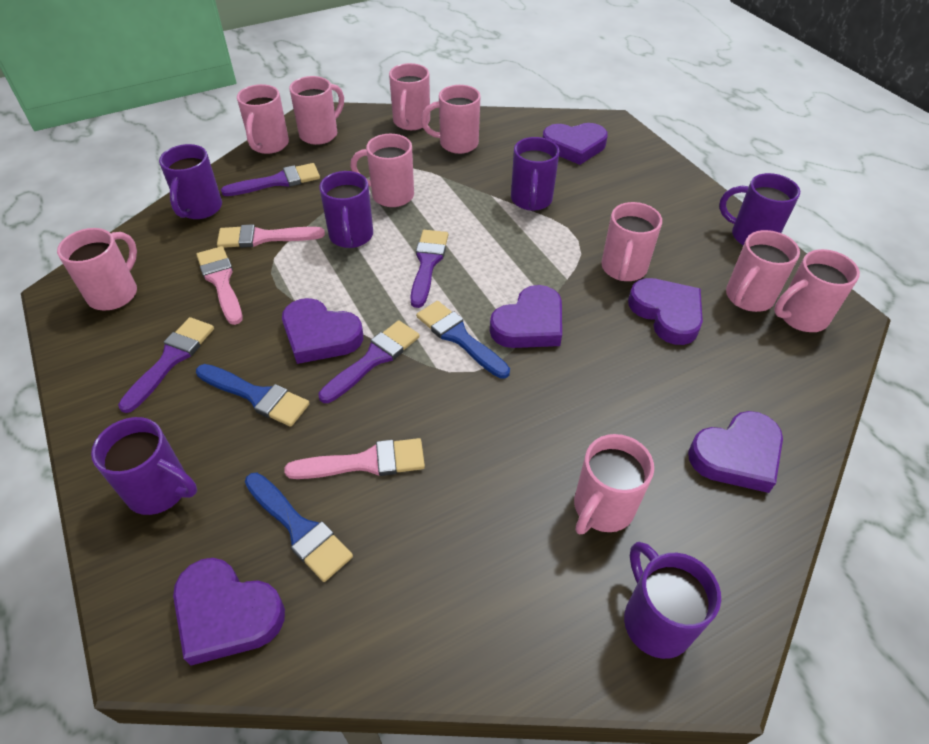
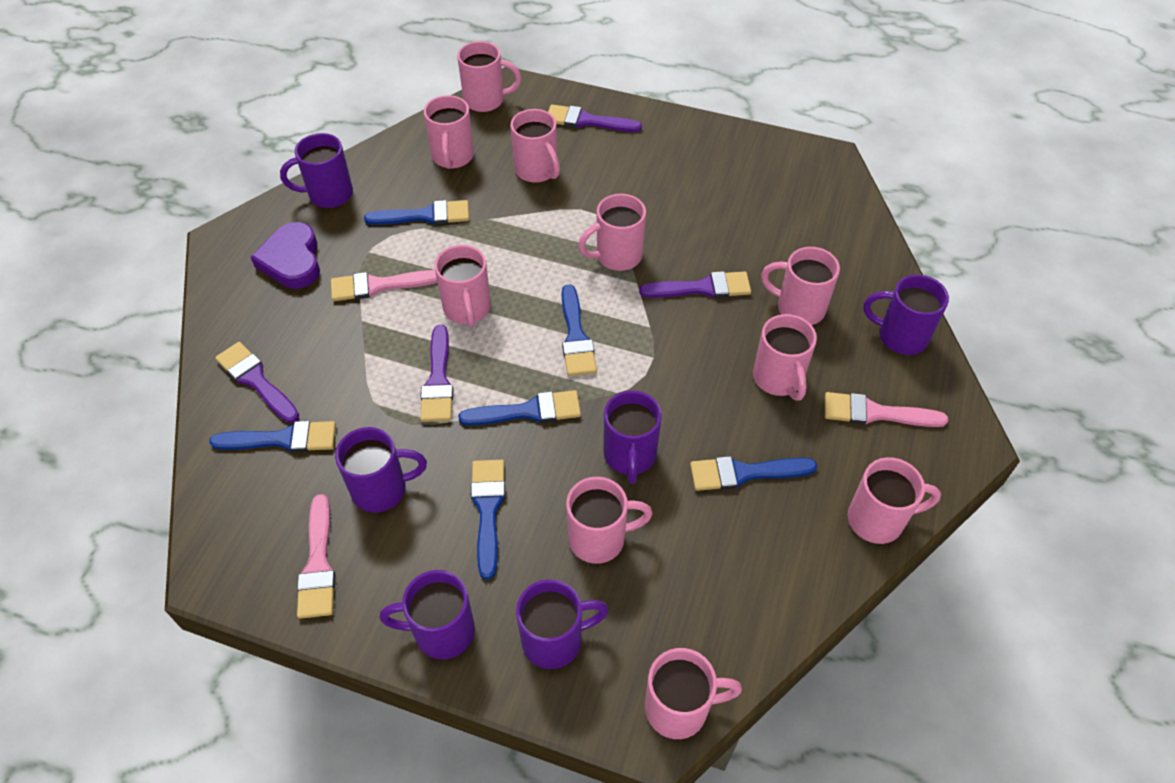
blue brush: [196,364,310,427] [245,473,353,582] [416,301,510,379] = 3 -> [209,421,336,452] [364,200,469,225] [458,390,581,425] [471,460,505,579] [562,285,597,376] [690,456,817,491] = 6
purple heart: [173,558,285,666] [282,298,363,364] [490,285,562,348] [543,123,608,165] [628,278,703,345] [688,411,783,493] = 6 -> [251,222,320,289] = 1

